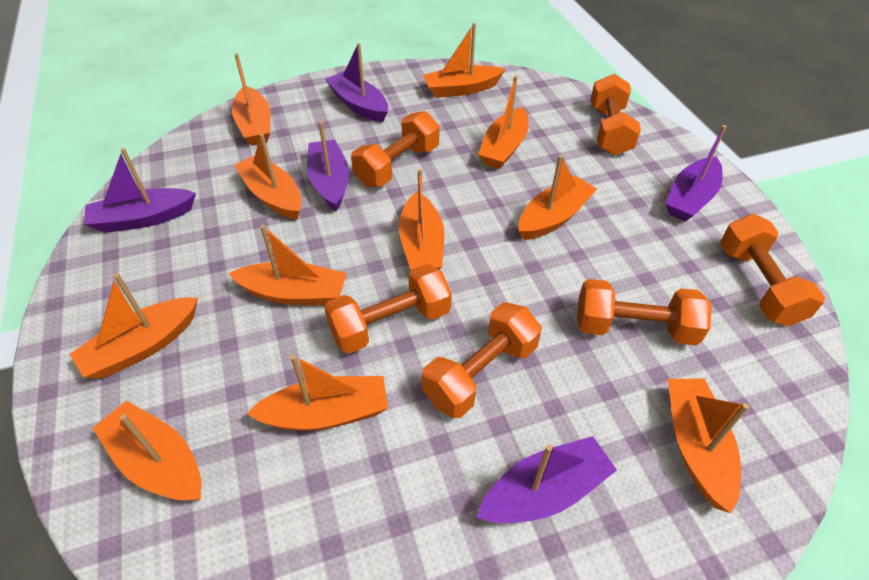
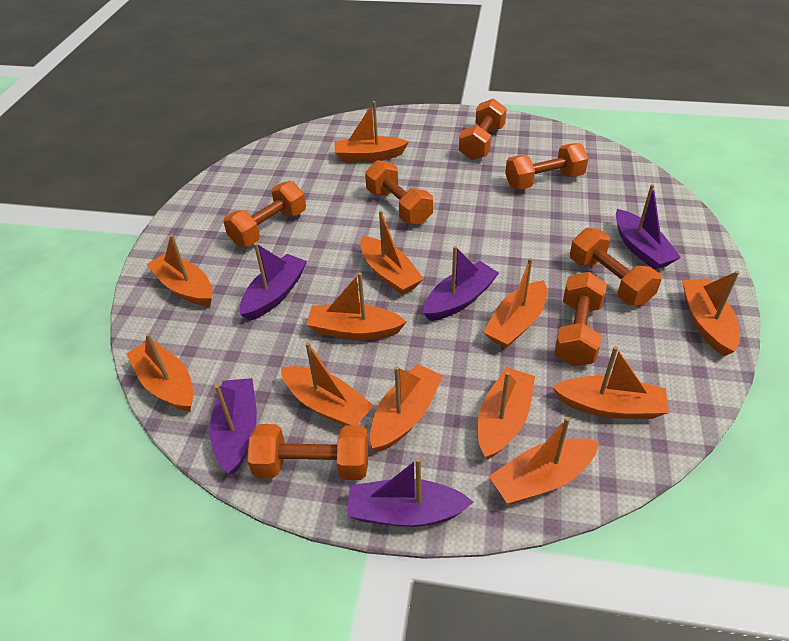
orange boat: [70,273,198,378] [92,400,202,500] [228,225,347,305] [232,54,271,146] [234,133,302,220] [246,355,388,431] [399,169,444,270] [423,23,505,98] [478,76,528,169] [519,155,597,240] [668,378,749,513] = 11 -> [126,333,194,412] [146,234,213,306] [281,342,374,426] [306,272,407,340] [334,101,409,162] [360,210,424,295] [370,364,443,452] [478,367,535,460] [483,258,547,348] [489,417,599,504] [552,346,669,419] [682,271,740,356] = 12
orange dumbbell: [324,264,452,354] [351,111,440,187] [422,302,542,418] [577,279,712,346] [591,74,641,155] [720,214,825,326] = 6 -> [223,181,306,247] [247,424,369,480] [365,160,433,225] [459,98,507,160] [505,143,589,190] [554,272,607,366] [570,228,662,305] = 7

